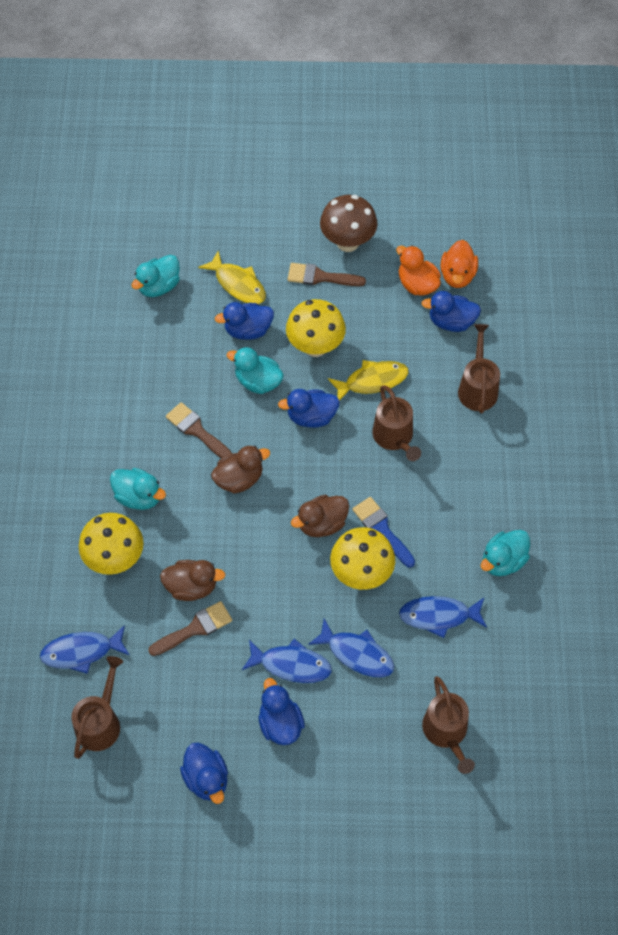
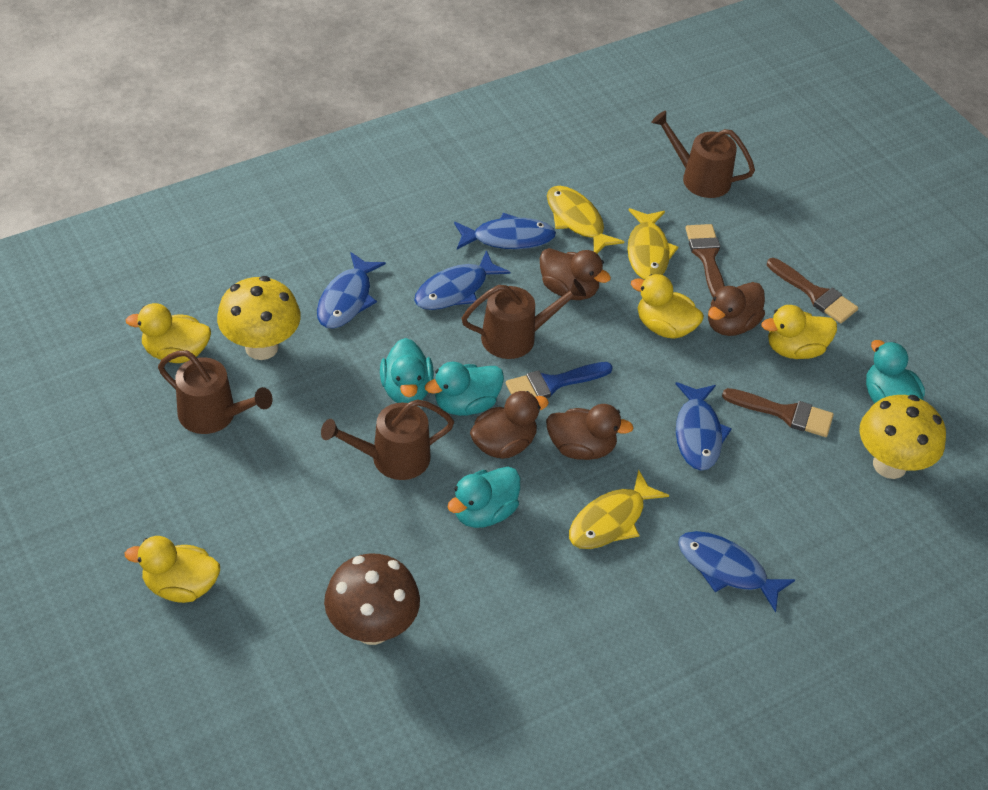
blue duck: [180,742,228,804] [215,302,274,340] [258,678,305,745] [278,389,340,428] [421,291,481,332] = 5 -> none = 0
blue fish: [40,625,129,674] [242,639,332,683] [308,619,394,677] [399,596,487,638] = 4 -> [317,252,386,329] [414,250,510,310] [454,213,556,249] [676,382,732,471] [678,531,795,613] = 5
brown duck: [160,560,226,601] [211,445,270,493] [291,495,349,537] = 3 -> [470,391,549,459] [540,248,611,300] [546,404,634,460] [708,282,765,336] = 4
orange duck: [396,246,441,296] [441,240,478,288] = 2 -> none = 0
yellow duck: none = 0 -> [125,536,220,603] [126,303,211,363] [631,274,704,339] [762,305,837,359] = 4
yellow fish: [198,251,266,304] [328,360,408,400] = 2 -> [547,186,624,253] [569,469,669,549] [627,208,678,280] = 3
yellow mushroom: [79,513,144,575] [286,299,346,357] [330,527,395,590] = 3 -> [217,276,301,360] [859,395,946,479] = 2

